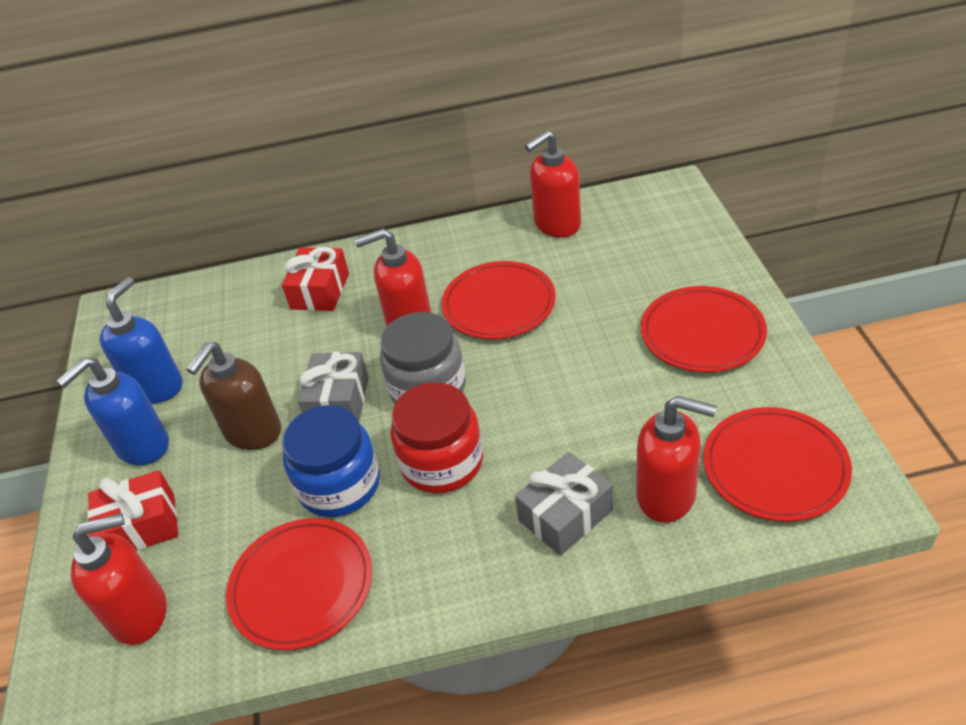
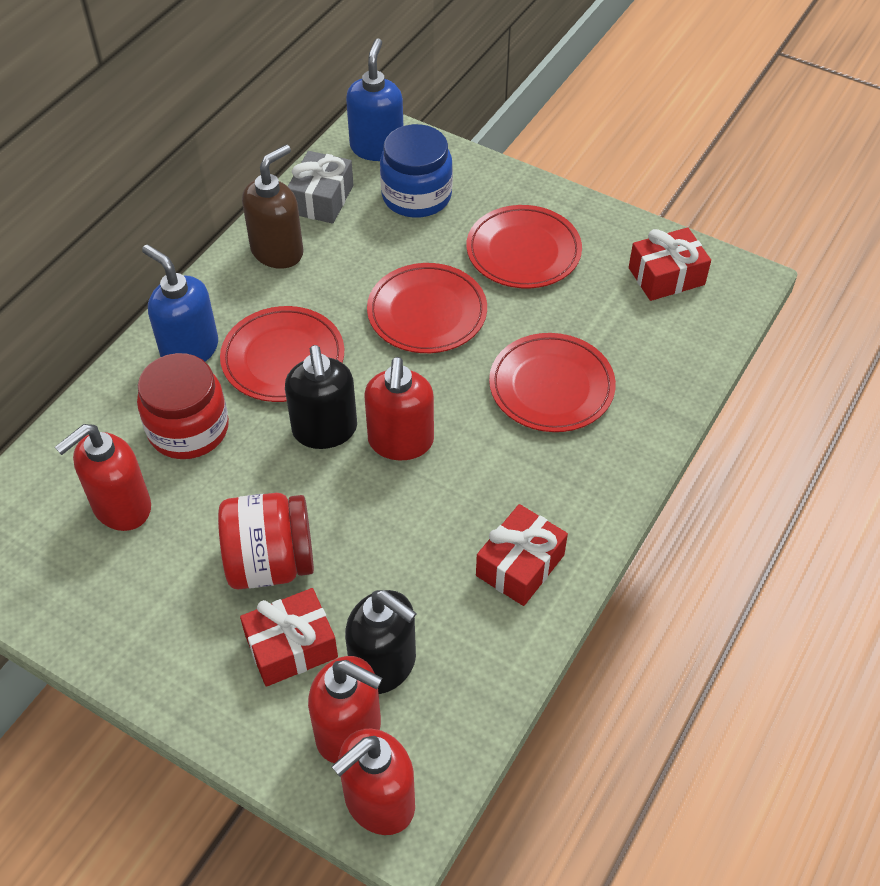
black soap dispenser: none = 0 -> [285,345,357,449] [345,590,417,694] = 2
grey gift: [298,352,369,421] [515,452,613,556] = 2 -> [287,151,353,224] = 1
grey jar: [380,312,466,403] = 1 -> none = 0
red gift: [87,470,178,551] [282,247,349,311] = 2 -> [240,588,338,687] [476,504,568,606] [629,227,711,301] = 3
red jar: [391,382,483,493] = 1 -> [137,353,229,459] [218,493,314,589] = 2

